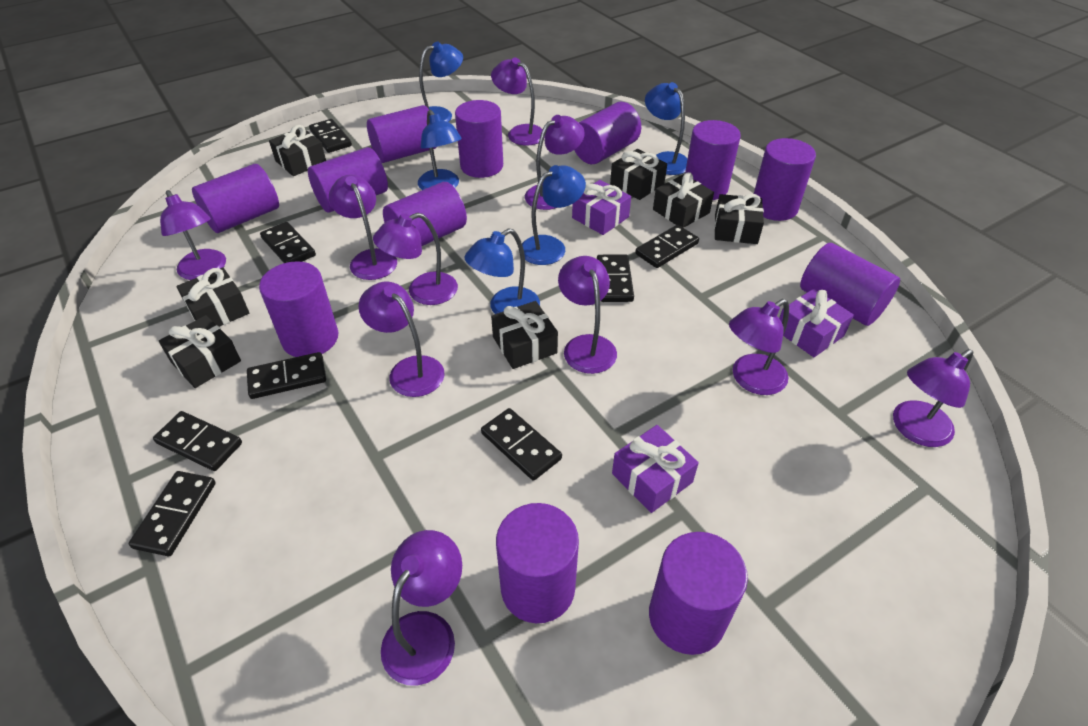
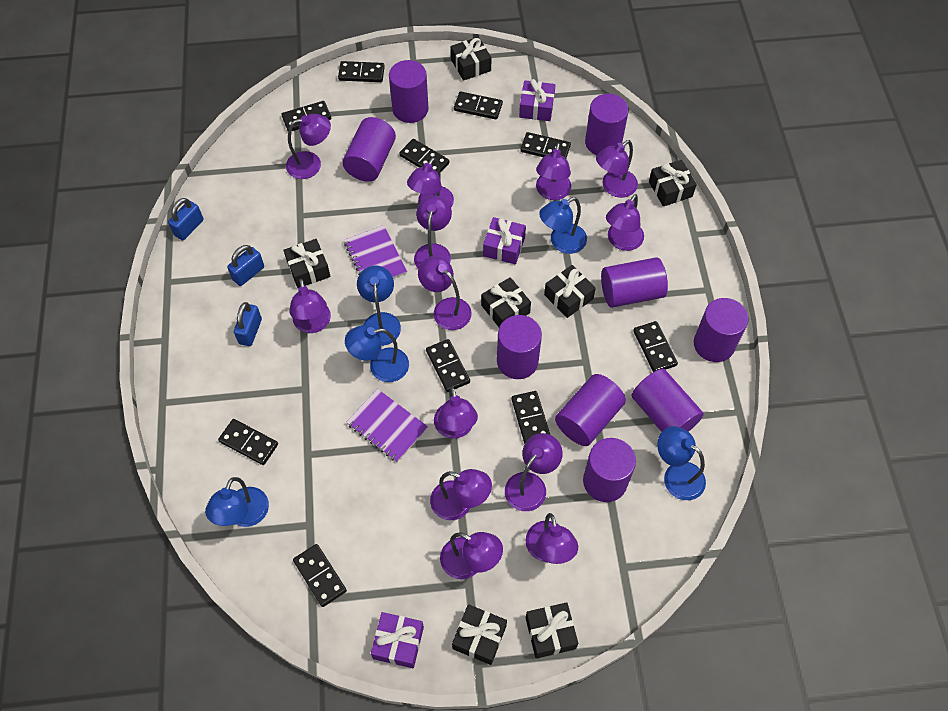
black domino: [128,471,216,556] [153,411,242,471] [247,352,326,399] [260,222,316,263] [309,119,352,153] [481,408,562,481] [597,254,634,302] [635,225,699,268] = 8 -> [218,419,278,465] [281,101,331,131] [293,544,347,607] [338,61,385,82] [399,139,450,173] [426,339,470,392] [454,92,503,120] [511,391,550,444] [520,132,571,158] [633,321,678,372] = 10
blue padlock: none = 0 -> [168,198,203,240] [227,245,264,286] [234,302,262,346] = 3
purple cylinder: [192,164,279,233] [259,261,338,357] [308,147,388,213] [367,105,437,163] [383,182,467,246] [455,100,503,178] [496,503,579,623] [574,102,641,164] [649,532,748,655] [685,120,741,200] [754,138,816,221] [800,243,900,326] = 12 -> [342,117,396,182] [389,60,429,123] [497,315,542,379] [555,374,626,446] [583,438,636,502] [585,94,629,155] [601,257,668,308] [632,369,704,432] [694,298,749,362] = 9
purple lamp: [160,190,226,280] [329,175,397,280] [359,282,444,397] [373,213,458,305] [381,530,462,686] [491,57,545,145] [525,115,585,210] [558,256,617,374] [729,299,789,395] [893,349,973,447] = 10 -> [286,114,331,179] [289,279,331,333] [407,157,454,207] [414,195,452,268] [418,256,472,330] [430,469,492,520] [434,386,478,439] [440,532,503,579] [505,433,563,511] [525,513,578,564] [536,143,571,200] [596,140,638,198] [606,194,644,251] = 13
purple notebook: none = 0 -> [344,225,407,279] [346,389,428,462] = 2

